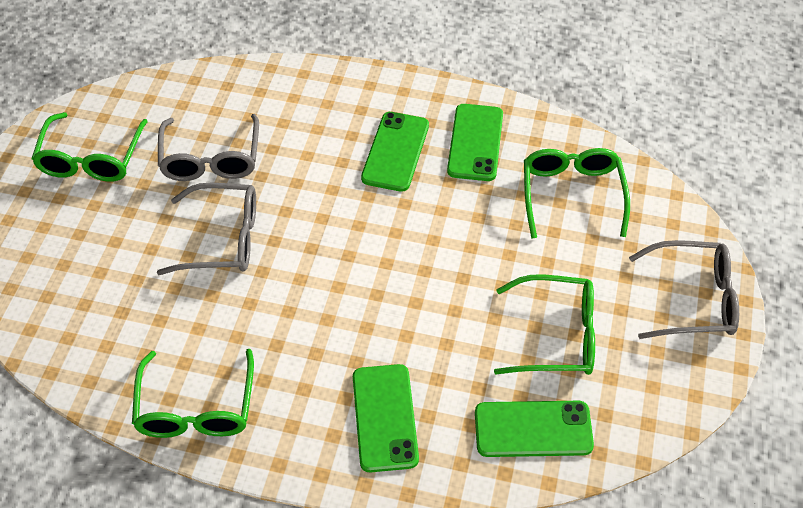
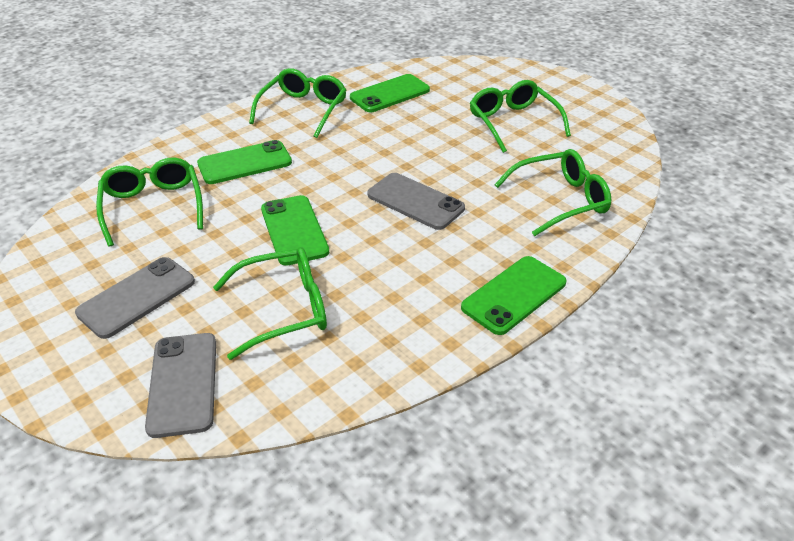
green glasses: [31,112,148,182] [132,349,254,438] [494,274,595,375] [524,148,630,239] = 4 -> [96,157,203,247] [213,247,327,360] [249,68,346,138] [470,80,571,153] [494,149,611,236] = 5
grey glasses: [157,183,256,275] [158,114,259,181] [629,240,739,339] = 3 -> none = 0
grey phone: none = 0 -> [75,257,195,339] [145,333,216,438] [367,173,465,230] = 3

